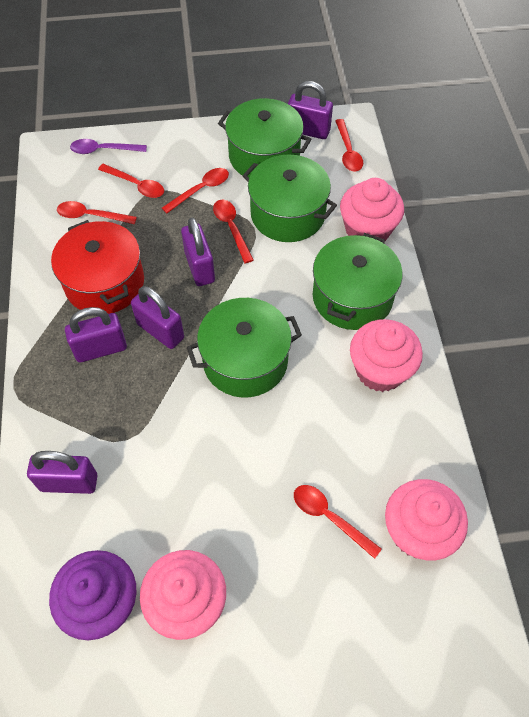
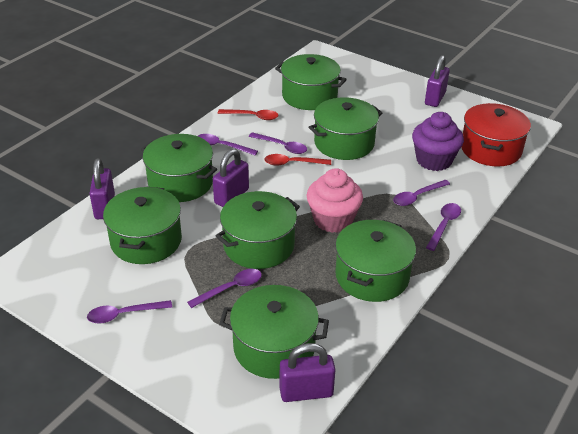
green pot: [187,298,302,398] [218,98,312,178] [243,155,337,242] [313,233,403,330] = 4 -> [103,186,182,264] [141,134,217,202] [216,191,300,269] [220,285,329,379] [275,54,347,110] [309,97,382,160] [335,220,416,302] = 7
pink cupcake: [140,550,226,640] [340,178,404,241] [350,319,423,392] [385,479,468,560] = 4 -> [307,168,363,233] = 1
purple padlock: [27,451,98,494] [65,307,127,362] [131,286,184,349] [181,218,215,286] [288,81,333,139] = 5 -> [89,158,115,219] [213,149,249,207] [279,343,336,402] [425,55,450,107] = 4
purple spoon: [70,139,147,154] = 1 -> [87,300,172,324] [187,269,262,308] [198,134,258,155] [249,132,307,154] [393,180,450,206] [426,203,461,251] = 6
red spoon: [57,201,137,224] [98,164,164,198] [162,168,229,213] [213,200,254,263] [294,485,382,559] [335,119,363,171] = 6 -> [218,109,279,120] [264,154,331,166] = 2

